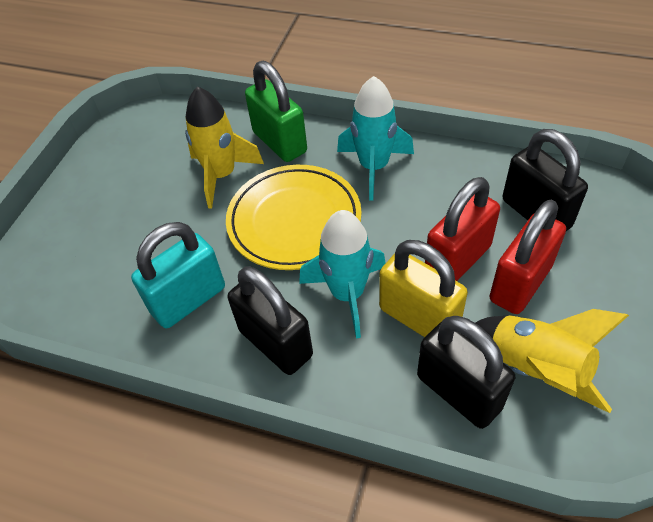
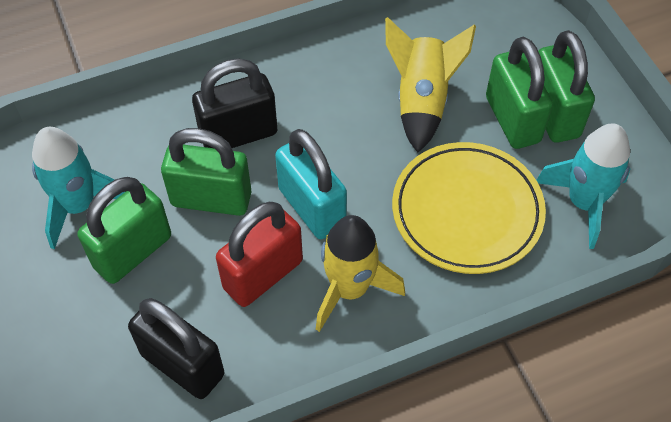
black padlock: [228,266,313,375] [417,316,515,429] [503,129,588,231] = 3 -> [128,298,224,399] [192,58,277,148] = 2
green padlock: [245,61,307,162] = 1 -> [78,177,171,284] [161,128,252,216] [486,37,553,149] [538,30,595,143] = 4
red padlock: [425,177,500,281] [489,200,566,314] = 2 -> [216,202,303,307] = 1
yellow padlock: [379,240,468,337] = 1 -> none = 0

